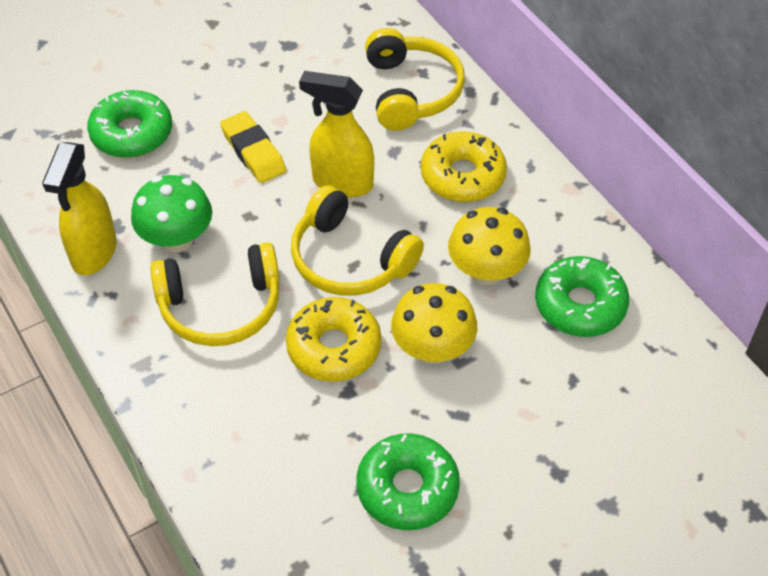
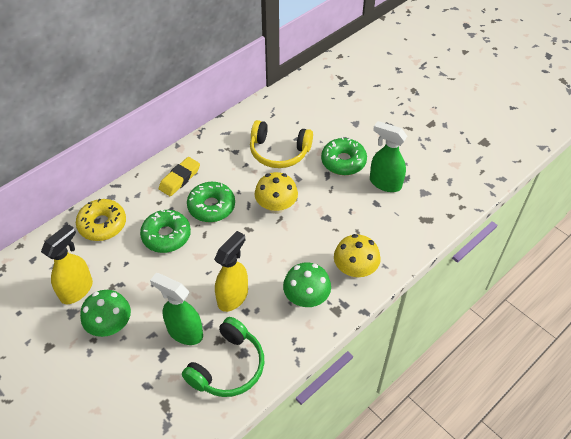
green headphones: none = 0 -> [182,317,264,397] = 1
green mushroom: [131,175,212,252] = 1 -> [80,290,131,337] [283,262,331,307] = 2
green spray bottle: none = 0 -> [150,273,203,345] [370,121,407,192] = 2
yellow donut: [286,297,381,382] [421,131,507,202] = 2 -> [76,198,126,241] = 1
yellow headphones: [150,242,280,346] [291,185,424,296] [365,28,465,131] = 3 -> [250,120,313,168] = 1

